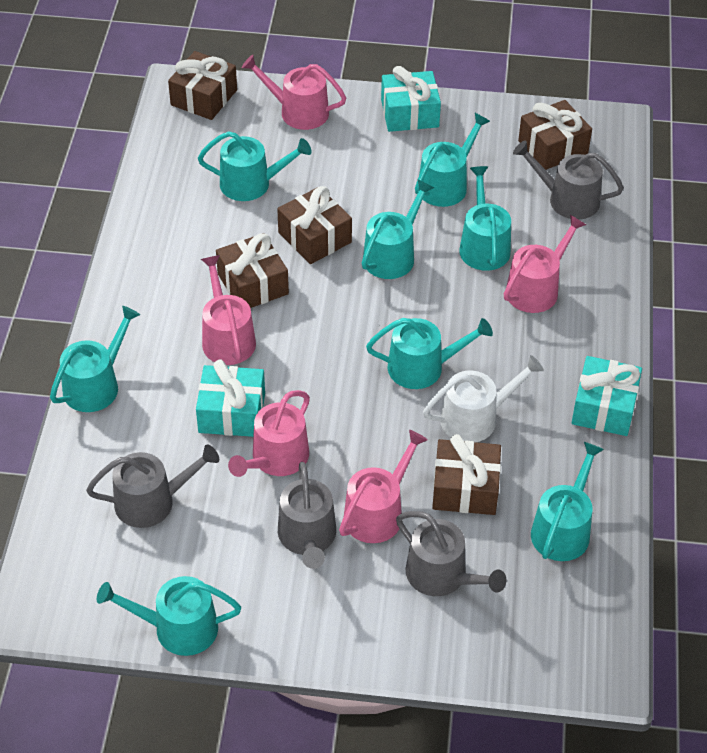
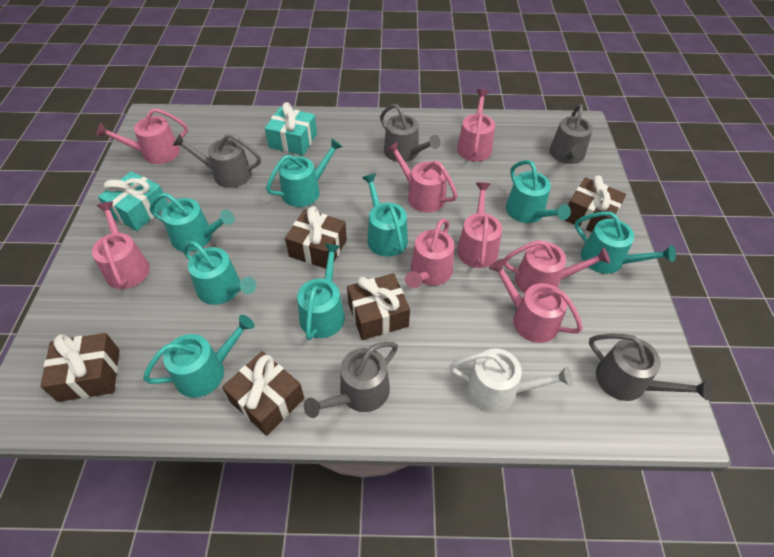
grey watering can: [86,445,219,528] [278,462,336,569] [396,511,506,596] [513,140,624,219] = 4 -> [173,134,261,188] [304,342,398,418] [380,104,441,162] [550,104,593,164] [589,334,711,401] = 5
pink watering can: [201,255,256,365] [228,390,310,477] [242,55,346,130] [339,430,428,543] [504,215,586,313] = 5 -> [92,202,150,289] [97,108,188,164] [386,142,458,212] [405,219,454,288] [457,89,495,161] [457,182,502,268] [489,259,583,343] [503,240,610,293] = 8
turquoise gift: [196,360,265,437] [381,66,441,132] [572,356,642,436] = 3 -> [98,171,168,231] [265,102,317,155] = 2

